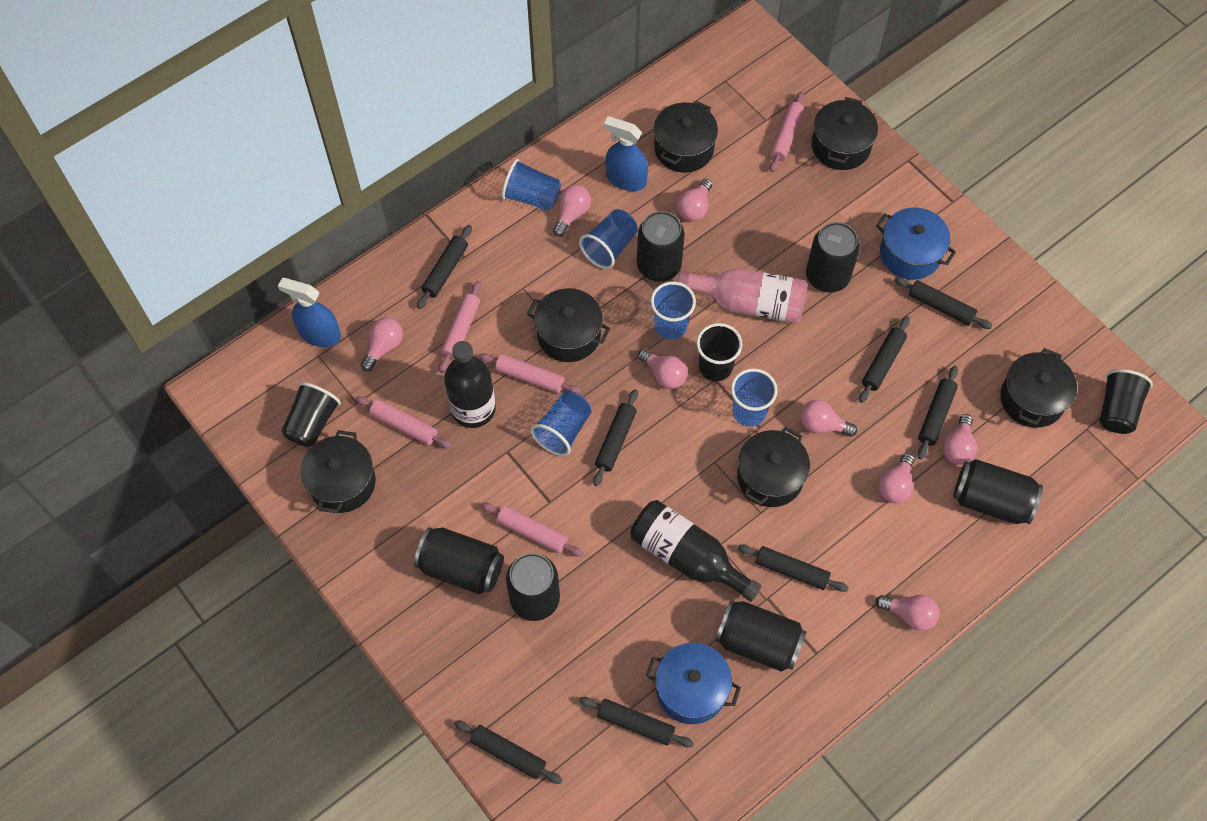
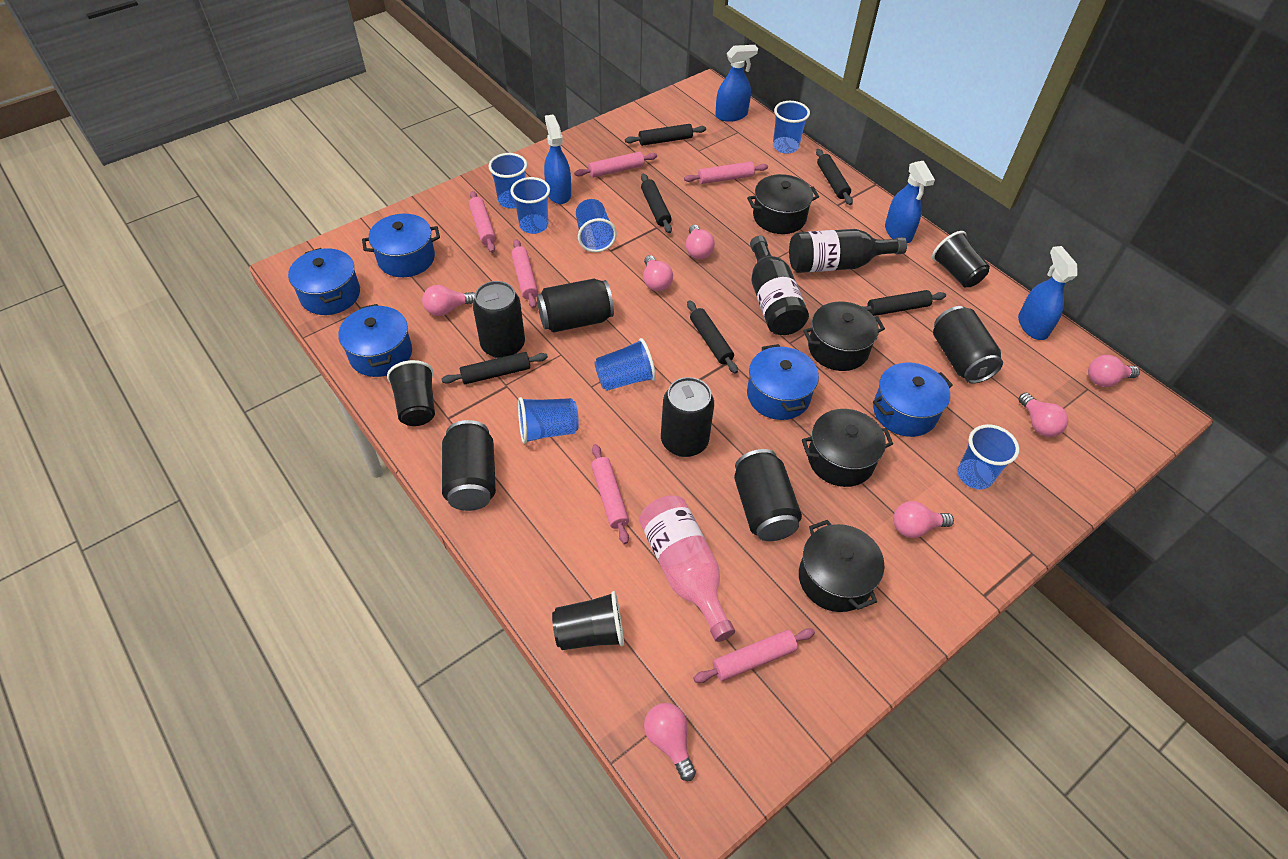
black pot: [301,430,376,513] [527,288,610,362] [654,101,718,172] [737,427,810,507] [812,97,878,170] [1000,348,1077,428] = 6 -> [747,174,819,234] [799,520,884,612] [802,409,893,487] [803,301,885,371] = 4
black rolling pin: [417,225,472,309] [455,721,562,784] [579,697,694,747] [593,389,638,486] [738,544,849,592] [859,316,910,403] [894,277,993,329] [917,366,958,459] = 8 -> [441,352,548,384] [625,124,706,146] [641,174,672,233] [687,300,738,374] [816,149,853,205] [861,290,946,316] = 6
blue cup: [502,159,561,211] [531,391,591,456] [579,209,638,269] [651,281,696,340] [731,368,778,427] = 5 -> [488,153,527,209] [510,177,550,234] [518,397,579,444] [576,199,617,252] [594,338,656,391] [773,101,810,154] [958,424,1019,490] = 7
blue pot: [646,643,741,724] [876,207,956,280] = 2 -> [288,248,360,315] [338,304,412,377] [362,214,440,277] [747,344,819,420] [873,362,953,437] = 5
blue spray bottle: [278,278,341,347] [604,116,648,191] = 2 -> [544,115,571,204] [715,45,758,122] [885,161,935,243] [1018,246,1078,340] = 4
pink light bulb: [361,318,403,371] [553,185,591,237] [638,349,688,389] [677,179,712,221] [800,400,857,437] [876,595,940,631] [878,453,915,503] [942,414,977,465] = 8 -> [422,285,475,316] [643,255,673,291] [644,703,696,781] [686,225,715,259] [893,501,954,538] [1018,393,1068,437] [1088,355,1140,387] = 7
pink rolling pin: [356,396,452,448] [439,281,481,373] [479,353,581,394] [481,503,583,557] [770,91,804,172] = 5 -> [469,191,496,253] [511,239,538,308] [575,152,657,178] [591,444,629,544] [684,162,768,184] [693,628,815,683] = 6

